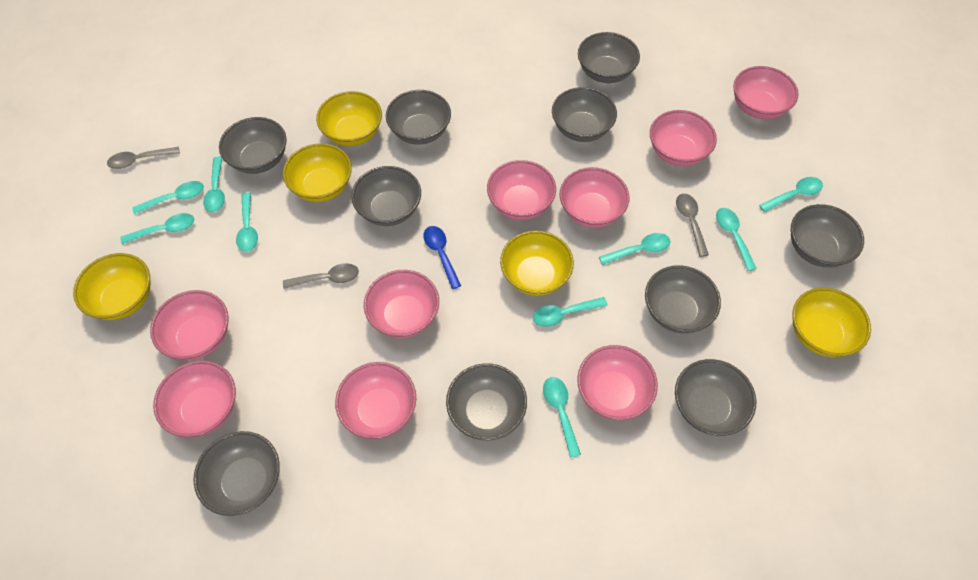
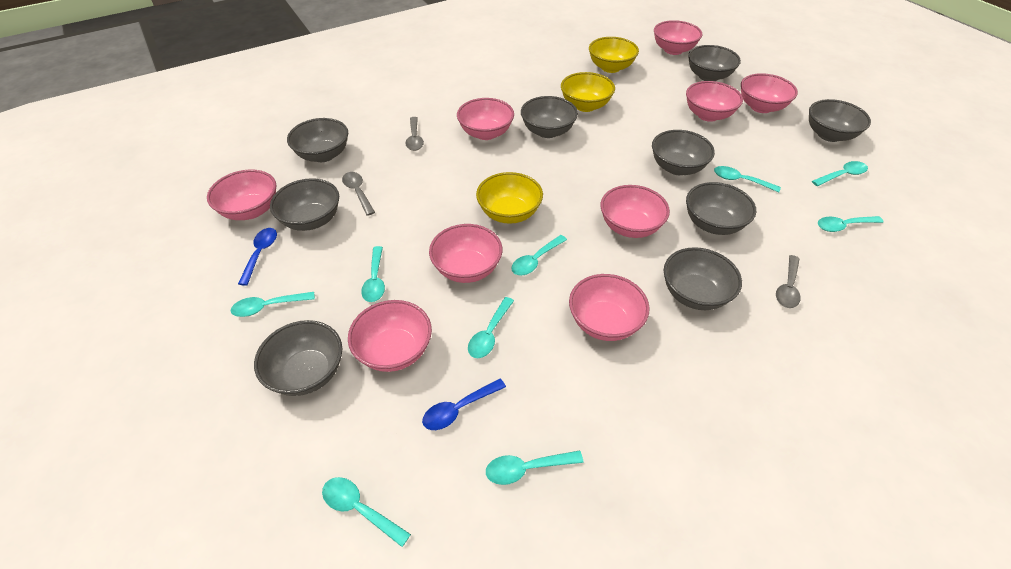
blue spoon: [423,226,461,289] = 1 -> [238,228,277,286] [422,379,506,430] = 2
grey bowl: [193,431,280,516] [219,117,287,174] [351,166,421,226] [386,90,451,145] [446,363,527,440] [552,87,617,142] [578,32,640,83] [645,265,721,333] [675,359,756,436] [791,204,864,267] = 10 -> [254,320,342,396] [270,178,339,231] [287,118,348,162] [521,96,578,138] [652,130,715,175] [664,247,742,310] [686,182,756,235] [688,45,741,81] [809,99,871,142] = 9
yellow bowl: [73,253,150,320] [283,143,352,202] [316,91,382,146] [500,231,574,296] [792,287,871,357] = 5 -> [476,172,543,224] [561,72,615,112] [589,37,639,73] = 3

